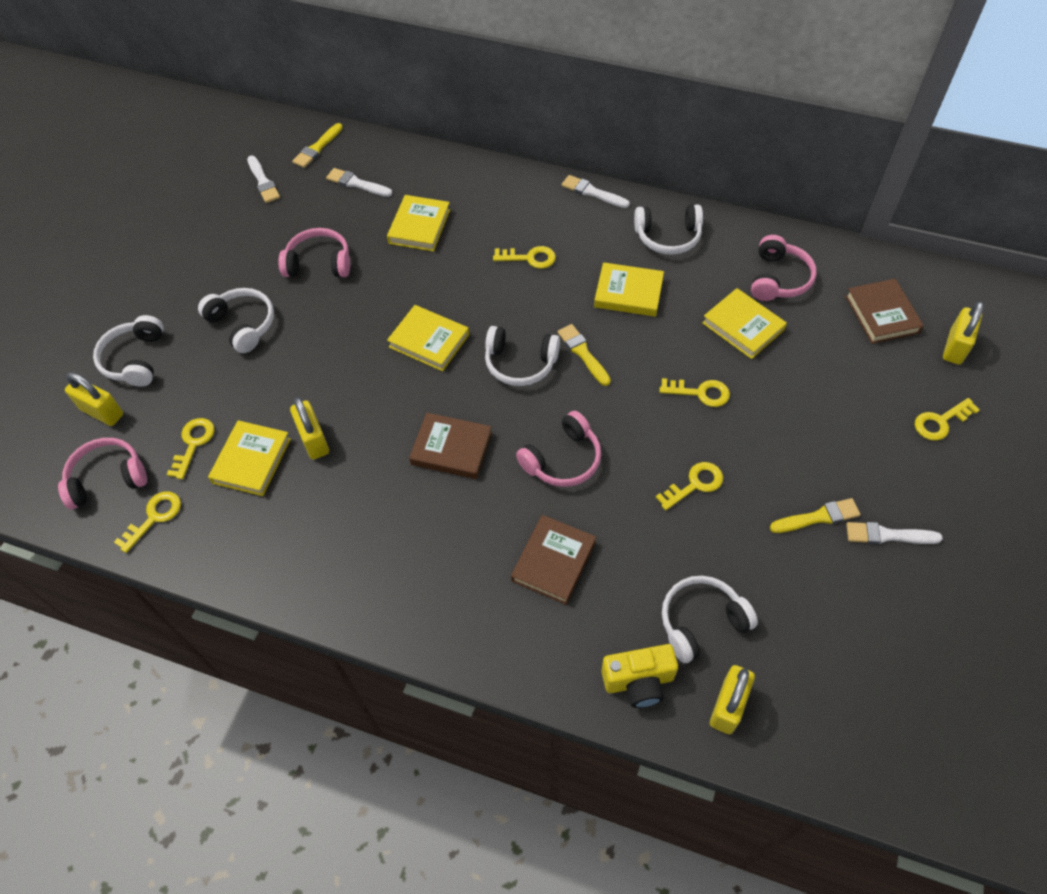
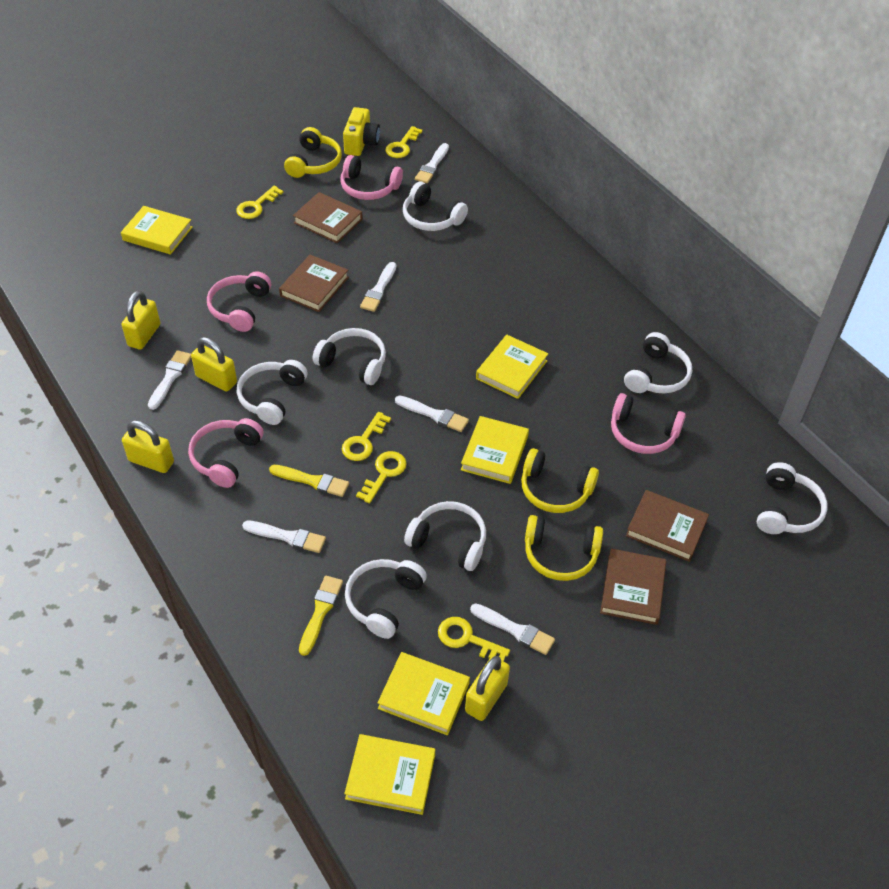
brown book: [409,413,492,479] [511,515,596,605] [845,279,924,344] = 3 -> [279,255,349,312] [293,192,363,243] [600,548,666,625] [626,490,709,562] = 4
white brush: [247,156,280,203] [326,168,392,197] [562,175,630,208] [846,522,943,544] = 4 -> [148,350,191,410] [242,521,326,553] [360,262,396,312] [395,395,469,432] [415,143,449,184] [470,603,555,655] = 6
white headphones: [93,315,164,387] [198,288,274,353] [485,326,560,386] [634,205,703,255] [662,576,758,663] = 5 -> [237,360,307,425] [313,328,386,385] [345,559,427,639] [403,182,468,231] [404,501,486,571] [624,332,692,393] [757,462,827,534] = 7
yellow brush: [292,123,343,168] [557,324,611,386] [770,498,861,533] = 3 -> [269,465,349,497] [299,576,343,656] = 2
yellow headphones: none = 0 -> [284,127,342,178] [521,448,599,513] [525,515,603,581] = 3
yellow key: [114,492,181,553] [167,418,214,479] [493,246,556,269] [655,462,723,510] [660,378,730,407] [915,398,980,441] = 6 -> [236,186,284,219] [342,412,391,461] [356,451,407,503] [385,126,423,158] [438,617,510,661] = 5

